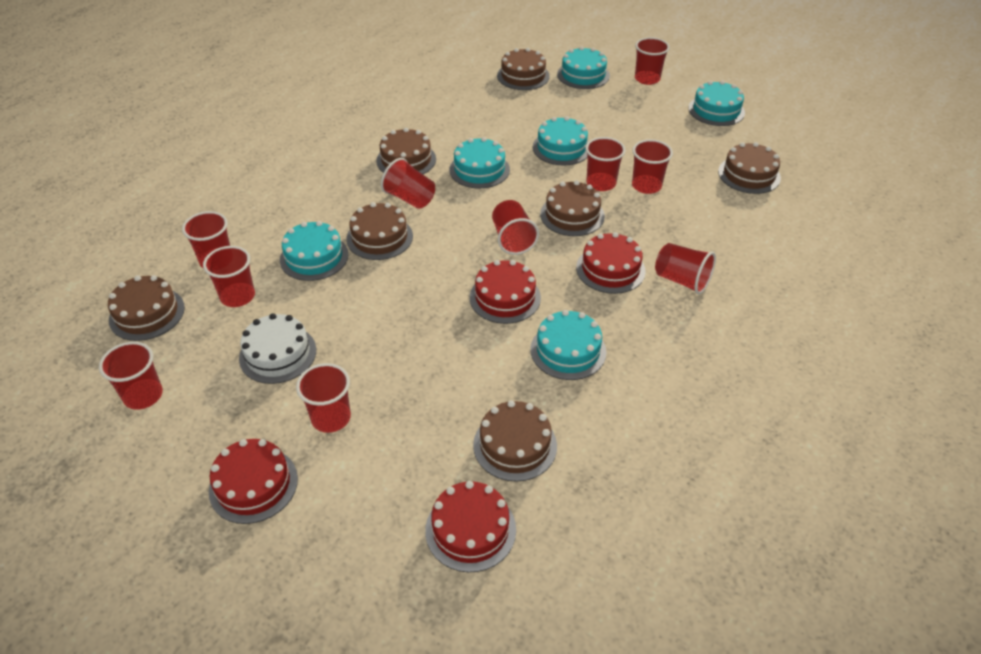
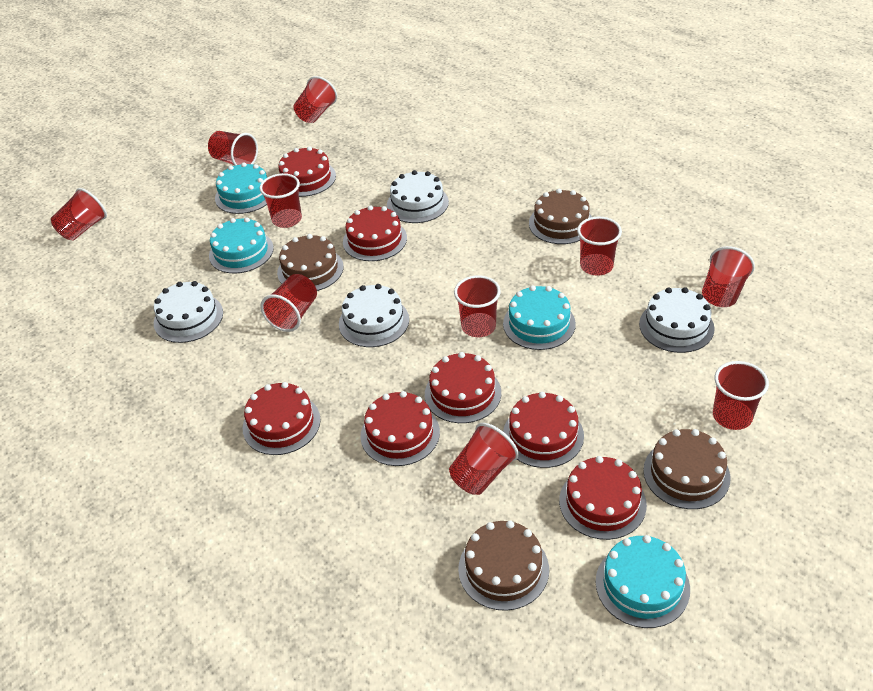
brown cake: [108,275,185,341] [346,202,413,260] [376,128,436,174] [473,400,557,482] [497,48,550,90] [540,180,605,236] [718,142,781,194] = 7 -> [277,234,344,291] [458,521,549,611] [529,189,592,244] [643,429,731,509] = 4
red cake: [209,439,298,524] [425,481,516,572] [470,260,541,324] [576,232,646,294] = 4 -> [243,382,321,455] [278,146,336,197] [343,205,407,261] [360,391,440,466] [425,352,501,423] [503,392,584,468] [559,456,647,540] = 7
turquoise cake: [280,221,348,281] [449,137,510,188] [530,310,606,380] [533,116,589,166] [557,46,610,89] [689,81,745,126] = 6 -> [209,217,274,273] [215,162,267,214] [503,285,576,350] [596,535,690,628] = 4
white cake: [239,313,316,384] = 1 -> [154,281,223,343] [339,284,409,347] [387,170,449,223] [639,287,715,353] = 4

